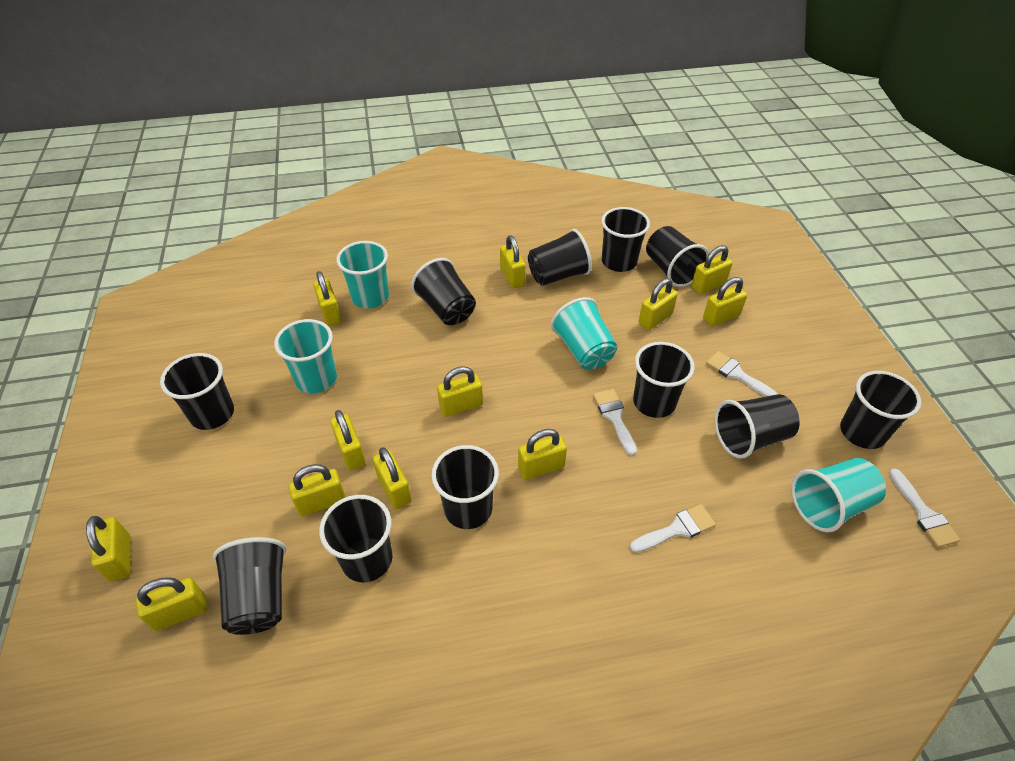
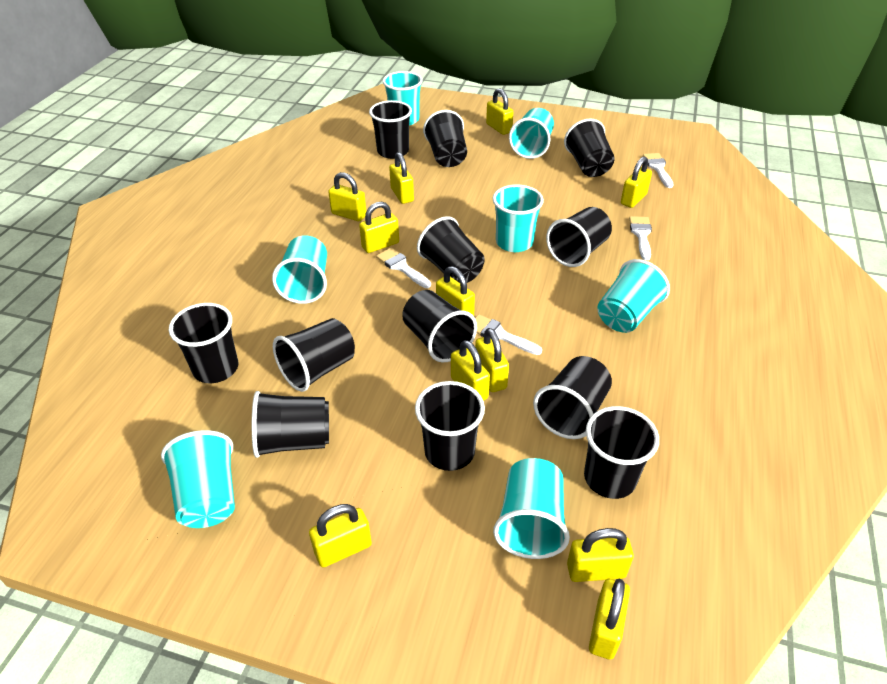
black cup: [160,353,234,430] [213,537,286,635] [319,495,392,582] [411,258,476,325] [431,445,499,529] [528,229,592,286] [601,207,650,272] [633,342,695,418] [646,226,709,287] [715,394,800,459] [840,371,921,449] = 11 -> [169,303,238,383] [252,391,329,458] [273,318,355,392] [369,100,412,159] [402,290,477,363] [415,381,485,471] [417,216,485,283] [423,110,467,167] [533,356,612,439] [546,207,612,267] [564,118,614,177] [584,406,659,499] = 12
turquoise cup: [274,319,337,393] [336,241,389,309] [551,297,617,369] [791,458,886,533] = 4 -> [161,430,235,528] [272,235,327,304] [383,71,423,126] [492,184,544,252] [493,458,570,559] [509,108,554,159] [597,259,670,333] = 7
yellow padlock: [86,516,131,582] [136,577,207,631] [289,464,346,516] [313,271,341,326] [331,410,366,471] [373,447,412,509] [437,366,483,417] [500,235,526,288] [518,429,567,480] [639,278,678,330] [691,245,733,294] [703,277,747,326] = 12 -> [309,504,372,567] [328,172,366,221] [359,202,399,253] [389,152,414,204] [436,266,475,316] [451,340,490,401] [475,328,509,392] [486,88,513,135] [567,528,634,582] [589,579,630,660] [621,156,652,208] = 11

